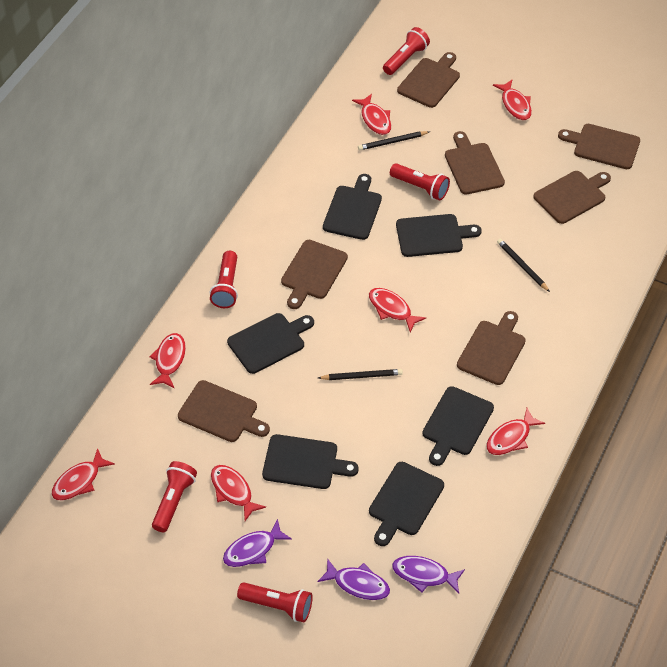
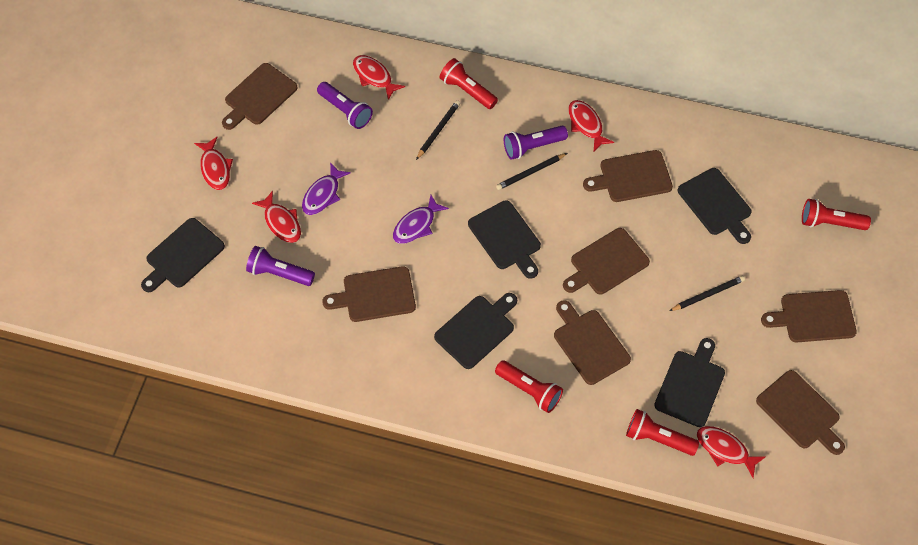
black cutting board: [227,313,314,374] [262,434,359,489] [323,174,382,240] [369,462,444,546] [396,214,481,257] [422,386,494,466] = 6 -> [141,218,225,292] [434,293,517,369] [468,200,541,279] [654,338,725,427] [678,168,751,244] = 5
purple fish: [223,519,292,567] [317,558,390,600] [392,556,465,593] = 3 -> [302,162,351,215] [393,195,449,244] = 2
purple flashlight: none = 0 -> [246,246,315,286] [317,82,373,129] [504,126,568,160] = 3
red fish: [52,448,115,500] [149,333,186,388] [211,465,266,521] [352,94,391,135] [369,288,426,332] [486,408,545,455] [493,79,532,120] = 7 -> [194,137,233,190] [252,191,301,243] [353,55,405,100] [568,100,614,151] [697,426,765,478] = 5
red flashlight: [152,461,197,532] [210,251,238,308] [237,583,313,622] [383,27,430,75] [390,163,450,200] = 5 -> [439,58,498,109] [495,360,563,413] [626,409,699,456] [802,199,871,230] = 4

